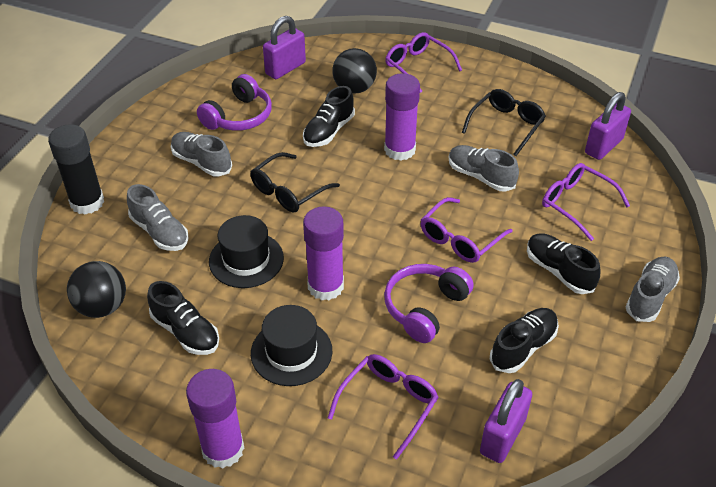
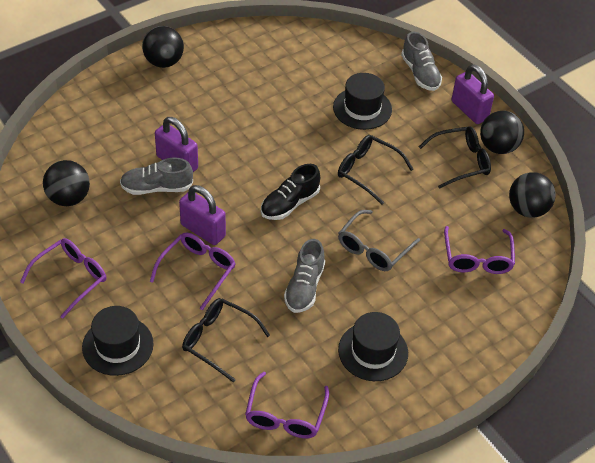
black ball: [67,261,126,318] [333,48,377,94] = 2 -> [43,160,90,206] [142,26,184,68] [480,111,524,154] [509,172,556,218] = 4
black glasses: [250,152,340,213] [462,89,546,156] = 2 -> [182,298,270,382] [338,135,413,205] [419,126,491,189] = 3
black glue stick: [48,124,104,215] = 1 -> none = 0
black hat: [209,215,284,288] [251,305,332,386] = 2 -> [82,306,154,376] [333,73,392,130] [338,312,408,381] = 3
black shoe: [147,281,219,355] [303,86,355,147] [490,308,559,373] [527,233,601,294] = 4 -> [261,164,320,220] = 1
grey glasses: none = 0 -> [338,210,420,271] = 1
grey shoe: [127,184,189,251] [171,132,232,177] [449,145,519,192] [626,257,680,322] = 4 -> [120,158,193,195] [284,239,325,313] [401,32,442,91] = 3
purple glue stick: [186,369,244,469] [303,206,344,300] [384,73,420,161] = 3 -> none = 0
purple headphones: [197,74,272,131] [384,264,474,343] = 2 -> none = 0

